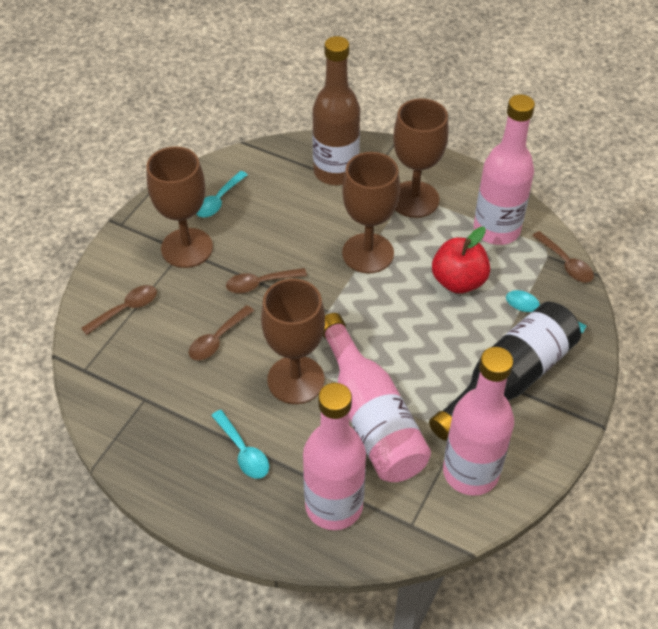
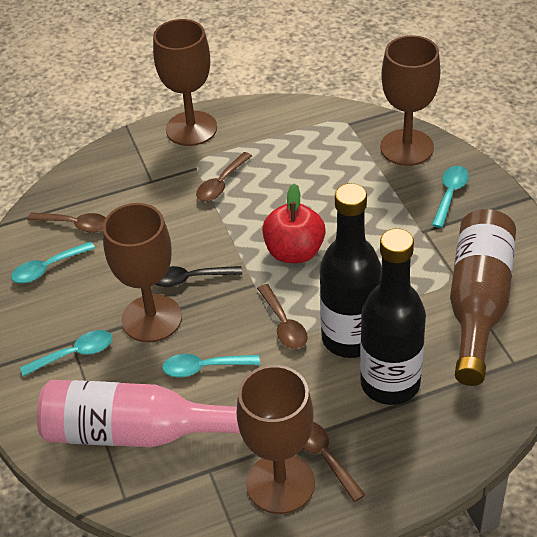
black bottle: [429,302,581,441] = 1 -> [320,183,381,358] [360,228,426,405] = 2
black spoon: none = 0 -> [155,266,242,287] = 1
pink bottle: [303,383,366,530] [323,313,431,482] [443,347,514,496] [474,94,535,245] = 4 -> [37,380,240,447] = 1
turquoise spoon: [196,171,248,217] [211,410,269,479] [506,290,586,334] = 3 -> [11,241,95,283] [20,330,113,377] [162,354,260,377] [432,166,469,228] = 4

